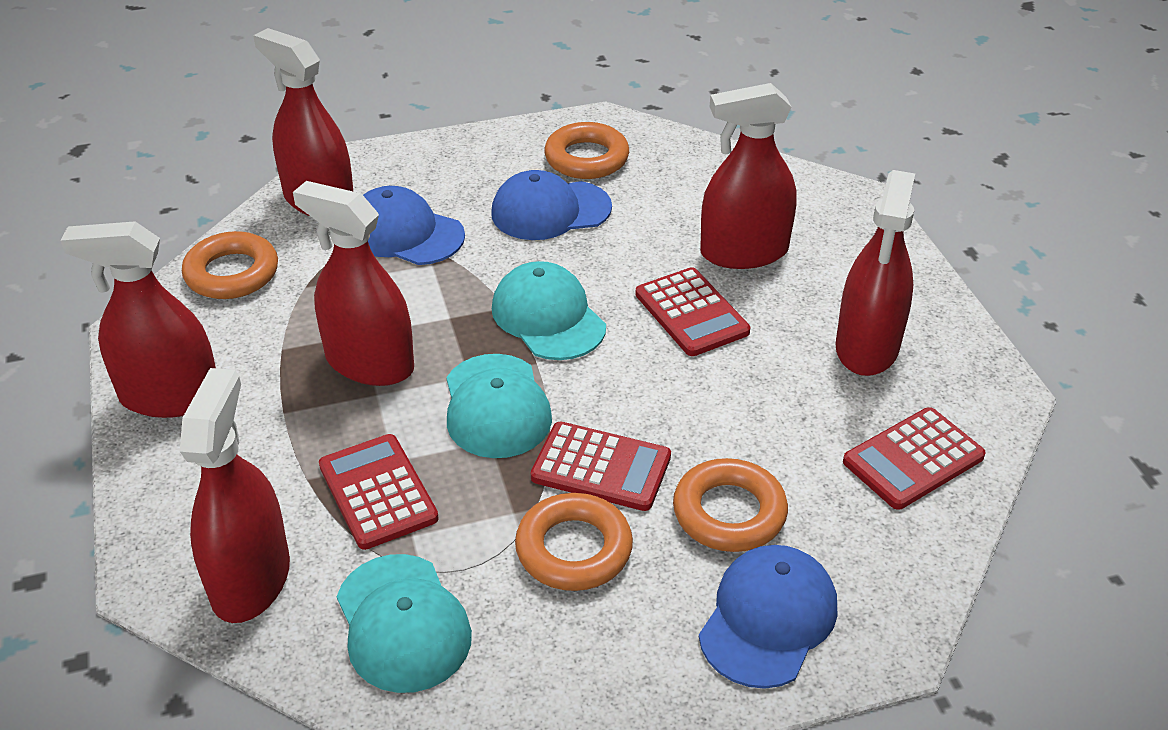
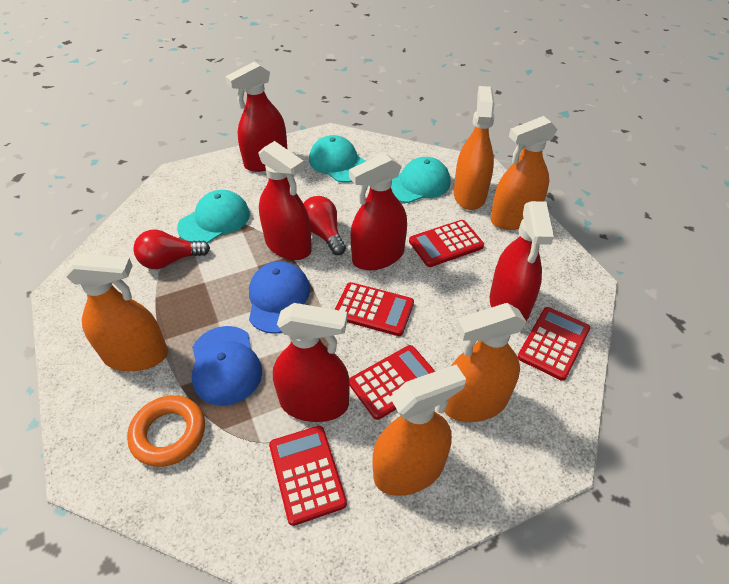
blue cap: [363,186,465,265] [491,170,612,240] [699,545,837,689] = 3 -> [192,326,262,406] [249,261,310,334] = 2
orange ring: [182,231,278,299] [515,493,633,591] [544,122,629,179] [673,458,788,552] = 4 -> [127,395,205,467] = 1
orange spray bottle: none = 0 -> [64,253,168,371] [373,365,466,496] [445,303,527,422] [453,86,495,210] [490,116,558,230] = 5
red calculator: [319,434,439,550] [531,422,671,511] [635,267,750,356] [843,407,986,510] = 4 -> [269,426,347,526] [335,282,414,336] [349,345,436,420] [409,220,484,267] [518,307,590,381] = 5
red light bulb: none = 0 -> [133,229,210,269] [303,196,346,255] = 2
red spray bottle: [60,221,216,418] [180,368,290,623] [253,28,354,216] [293,181,414,386] [700,83,797,269] [835,170,915,376] = 6 -> [225,62,288,172] [258,141,312,260] [273,303,350,422] [349,153,407,270] [490,201,554,322] = 5

